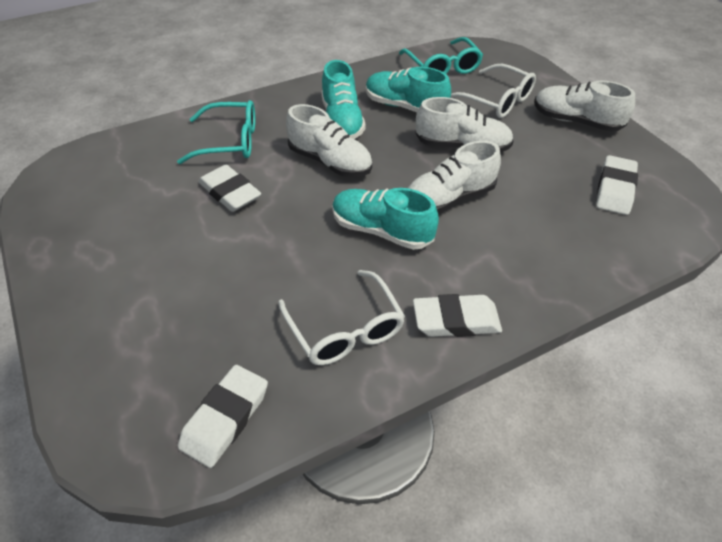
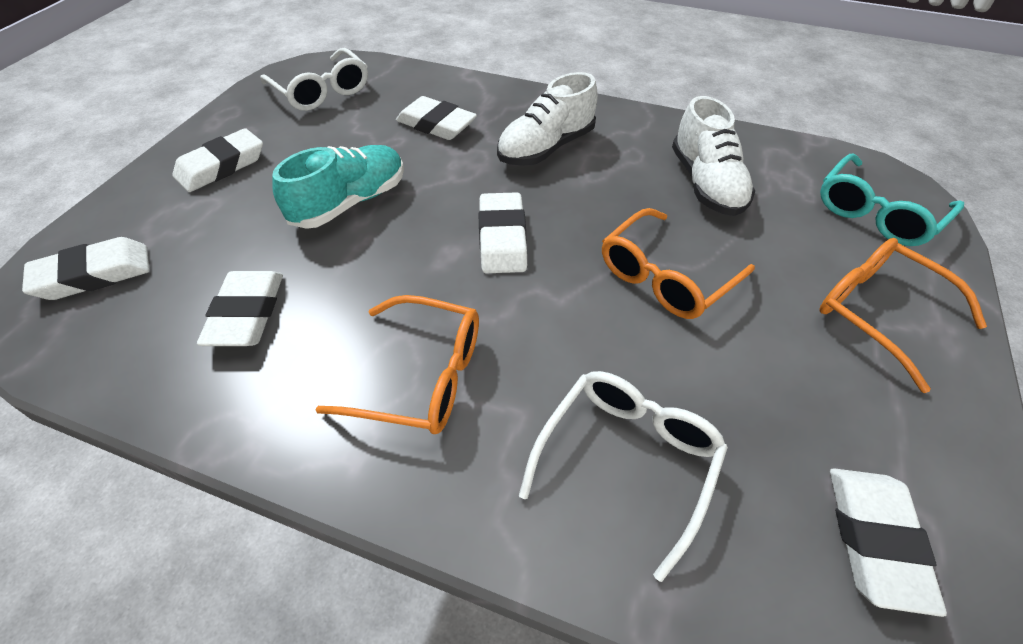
orange glasses: none = 0 -> [315,295,479,434] [602,208,755,319] [819,238,987,393] = 3
turquoise glasses: [177,100,255,164] [399,37,483,74] = 2 -> [820,153,964,246] = 1
turquoise shoe: [322,60,366,139] [332,188,439,250] [366,67,451,112] = 3 -> [272,145,404,229] = 1
white eraser: [178,365,268,468] [198,165,261,212] [413,294,502,337] [596,155,638,215] = 4 -> [22,237,150,300] [173,128,263,192] [197,271,283,346] [396,96,477,140] [479,192,527,273] [830,469,947,617] = 6
white shoe: [286,104,372,177] [408,141,501,213] [416,97,514,153] [534,80,635,132] = 4 -> [497,72,598,166] [672,96,755,216] = 2

